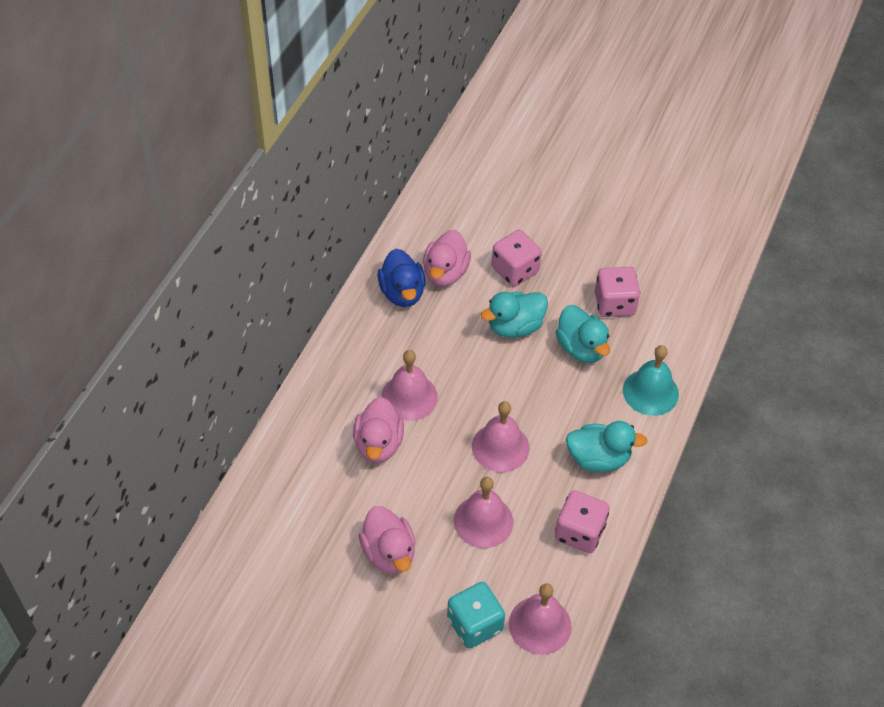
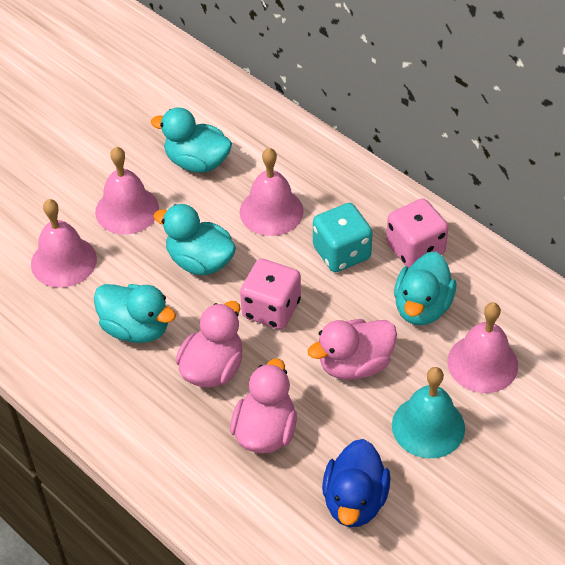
pink dice: [492,230,542,287] [555,490,610,553] [595,267,640,317] = 3 -> [240,259,301,330] [386,198,449,268] = 2
turquoise duck: [481,292,548,338] [556,305,610,363] [566,421,647,472] = 3 -> [94,284,176,343] [151,107,232,173] [153,204,236,275] [394,252,456,325] = 4

